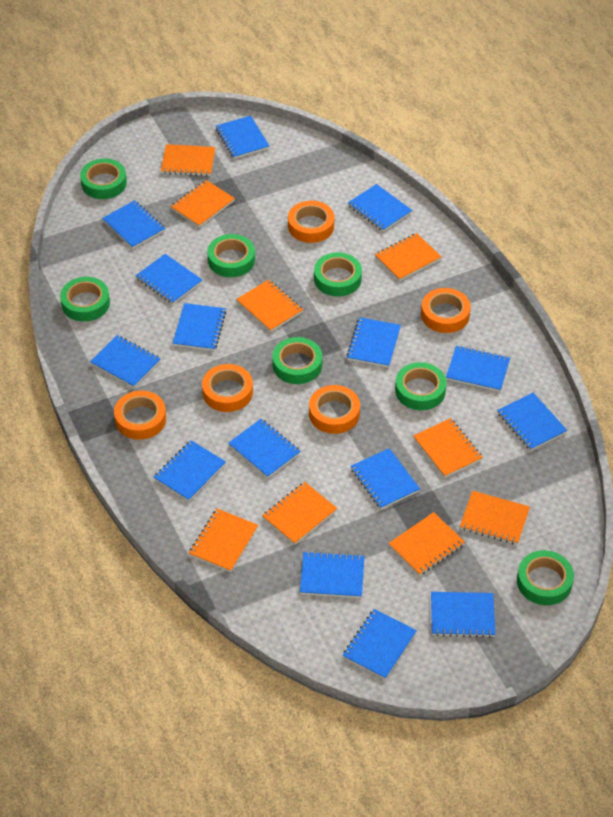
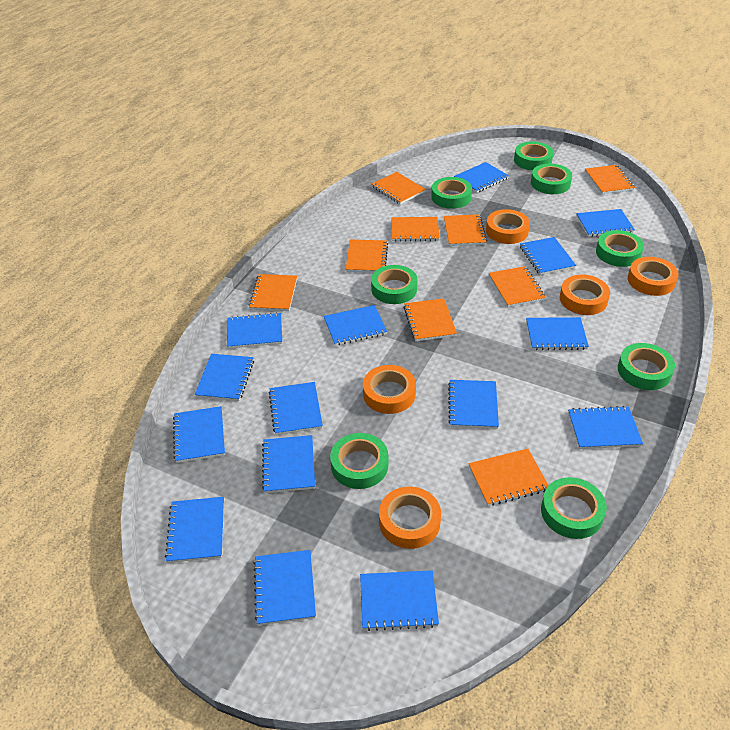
green tape: [60,277,110,322] [80,158,127,199] [207,234,255,277] [272,337,322,384] [314,252,362,297] [395,362,446,410] [517,550,574,605] = 7 -> [330,433,388,489] [371,265,418,304] [431,177,472,209] [514,141,553,170] [531,164,572,194] [541,477,607,539] [596,230,644,267] [618,343,675,390] = 8

